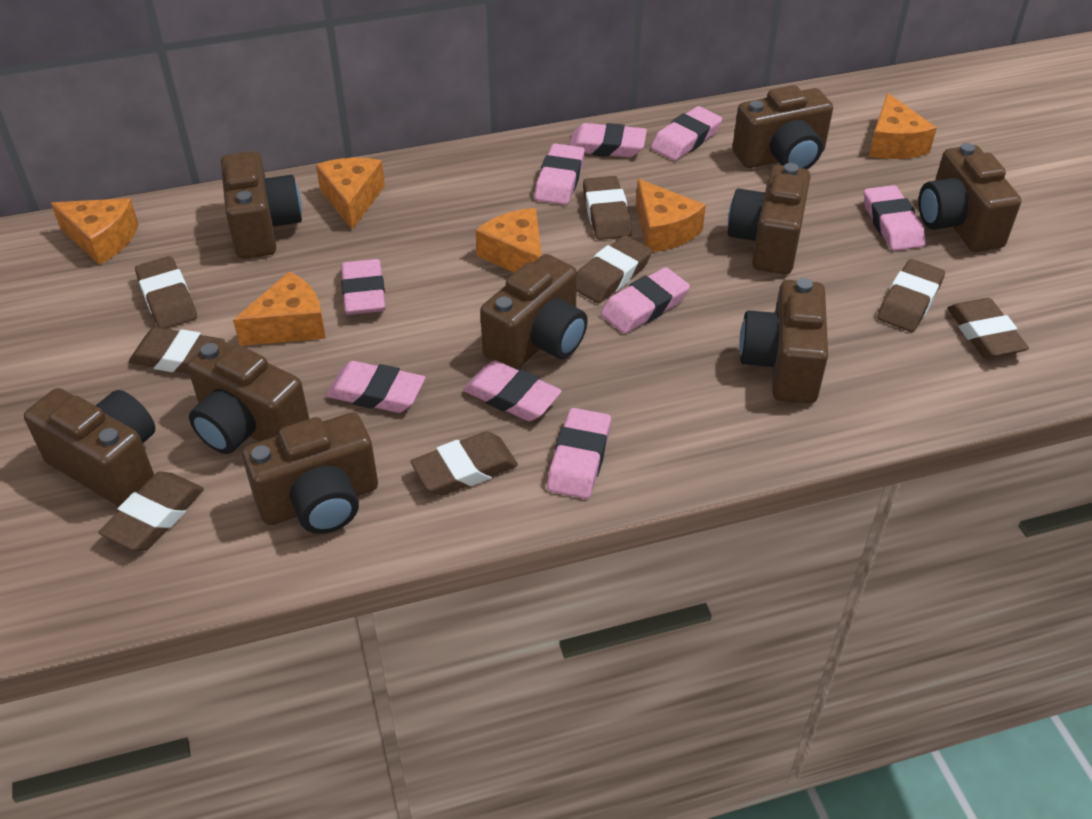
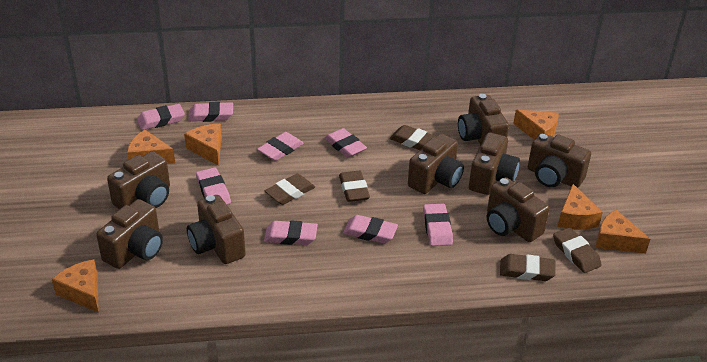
brown camera: [24,388,155,507] [187,339,309,454] [221,151,302,259] [242,412,378,534] [480,254,588,369] [728,163,810,274] [732,85,833,169] [739,278,828,403] [918,143,1021,252] = 9 -> [96,199,163,269] [107,151,170,210] [187,195,246,264] [408,134,464,194] [458,94,509,145] [469,133,520,195] [487,177,550,242] [528,133,591,188] = 8
brown eraser: [99,471,204,551] [129,327,225,374] [135,256,197,329] [411,431,518,496] [577,235,652,303] [583,176,632,240] [877,259,945,332] [947,298,1029,358] = 8 -> [265,174,315,205] [339,171,370,202] [390,125,436,150] [500,254,556,281] [553,227,602,273] = 5
pink eraser: [326,361,425,413] [341,259,386,315] [463,360,562,421] [534,143,585,205] [547,408,611,499] [569,123,647,158] [601,267,690,334] [651,106,722,161] [864,185,925,251] = 9 -> [137,104,185,130] [188,102,233,122] [196,167,231,205] [257,132,304,161] [264,220,318,245] [324,128,367,158] [343,215,398,243] [423,204,453,246] = 8

